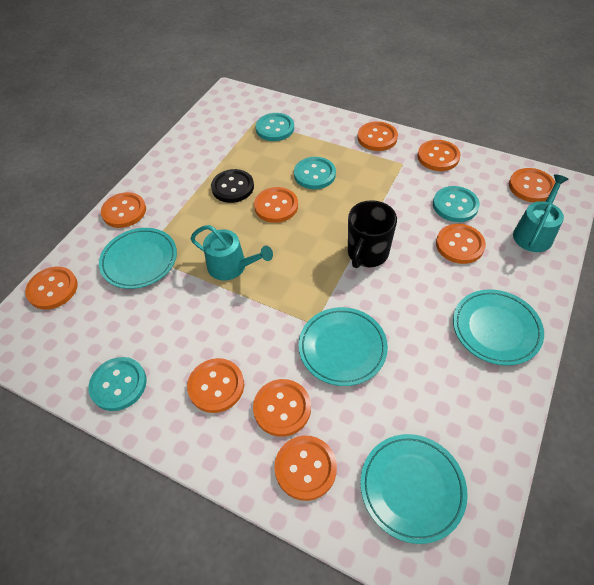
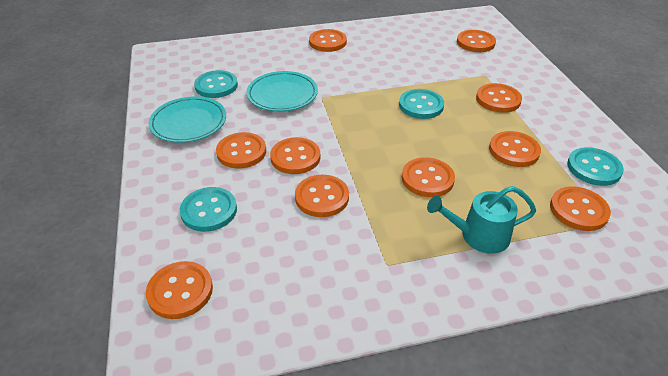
black button: [211,169,254,203] = 1 -> none = 0
black mug: [348,200,397,268] = 1 -> none = 0
turquoise plate: [99,228,177,289] [299,307,388,386] [360,434,468,544] [453,289,544,366] = 4 -> [148,97,226,143] [246,71,318,112] = 2
turquoise watering can: [191,225,273,281] [513,174,569,252] = 2 -> [427,186,536,254] = 1

